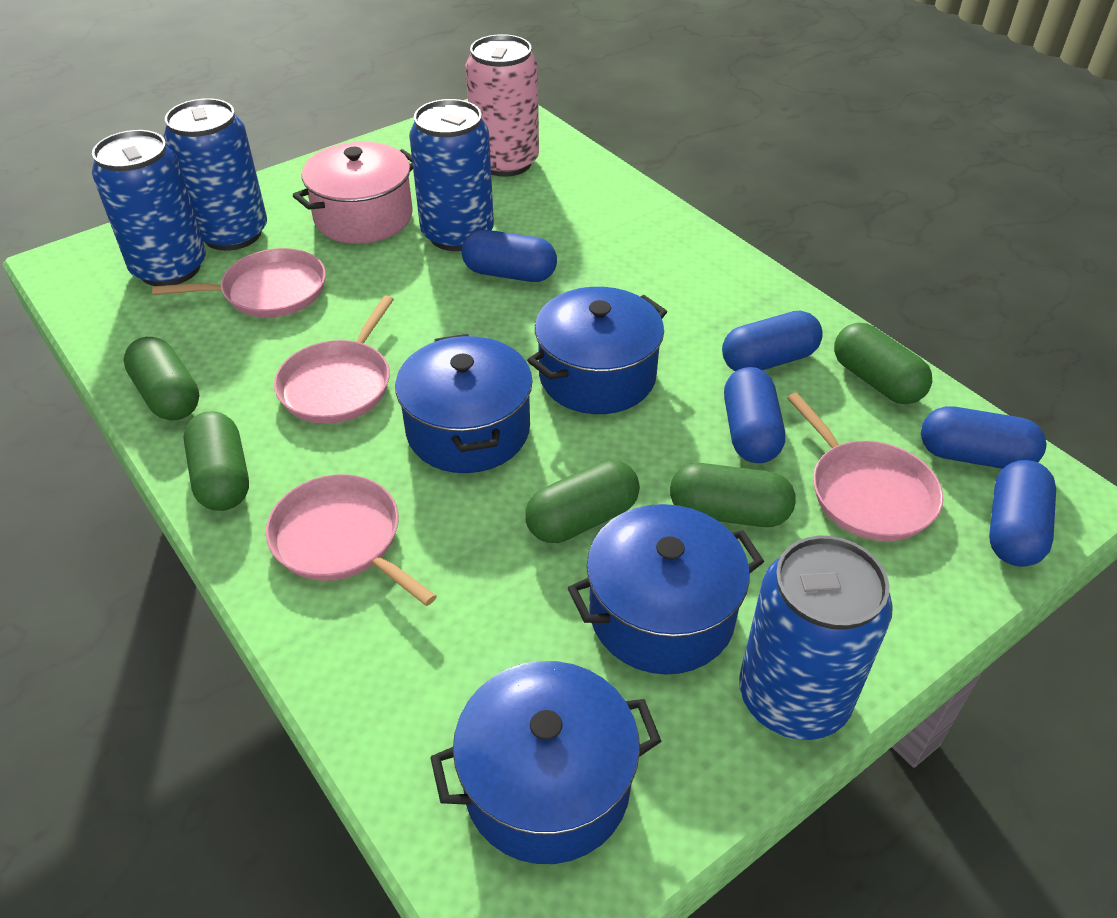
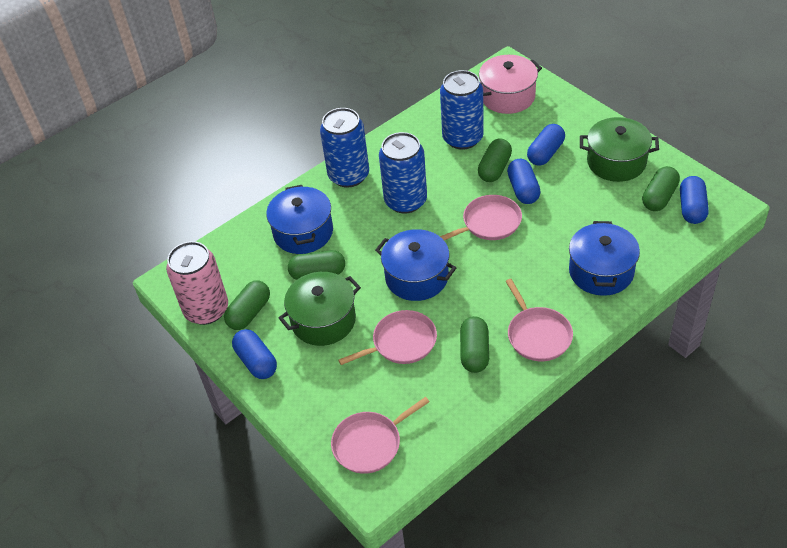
blue can: [92,130,206,286] [164,98,267,251] [409,99,494,251] [739,536,893,740] = 4 -> [320,108,369,188] [379,132,427,214] [440,70,484,150] = 3
blue capsule: [461,230,557,282] [722,310,823,372] [724,367,785,463] [921,406,1046,469] [989,460,1056,567] = 5 -> [232,329,277,379] [507,159,541,204] [527,124,565,166] [680,176,709,224] = 4
blue pot: [395,334,532,473] [430,661,661,864] [527,287,667,414] [568,504,764,674] = 4 -> [266,185,333,254] [375,229,456,301] [569,221,640,296] = 3
green pot: none = 0 -> [279,272,361,346] [580,117,659,182] = 2

